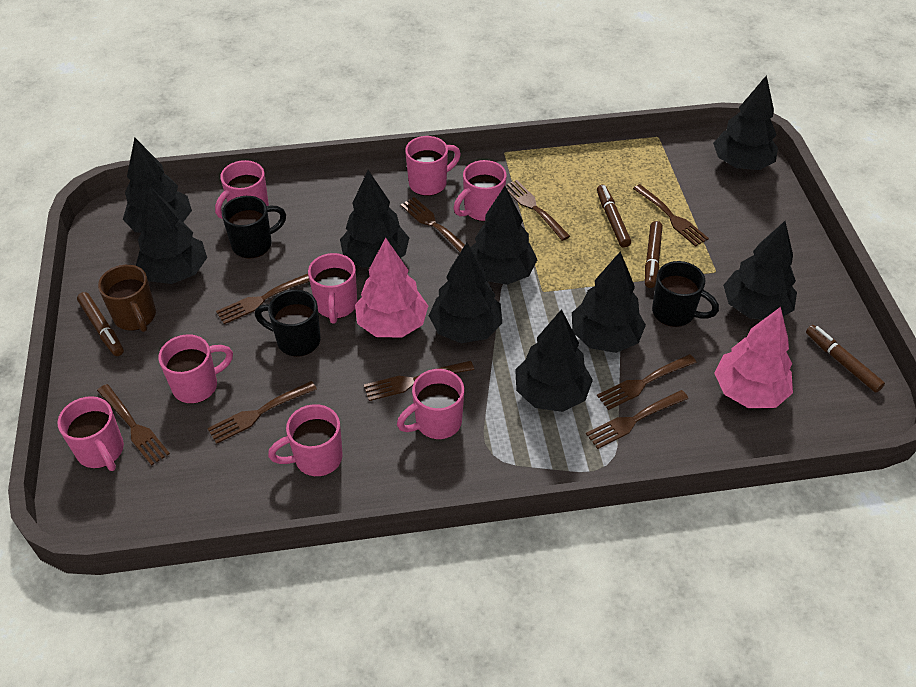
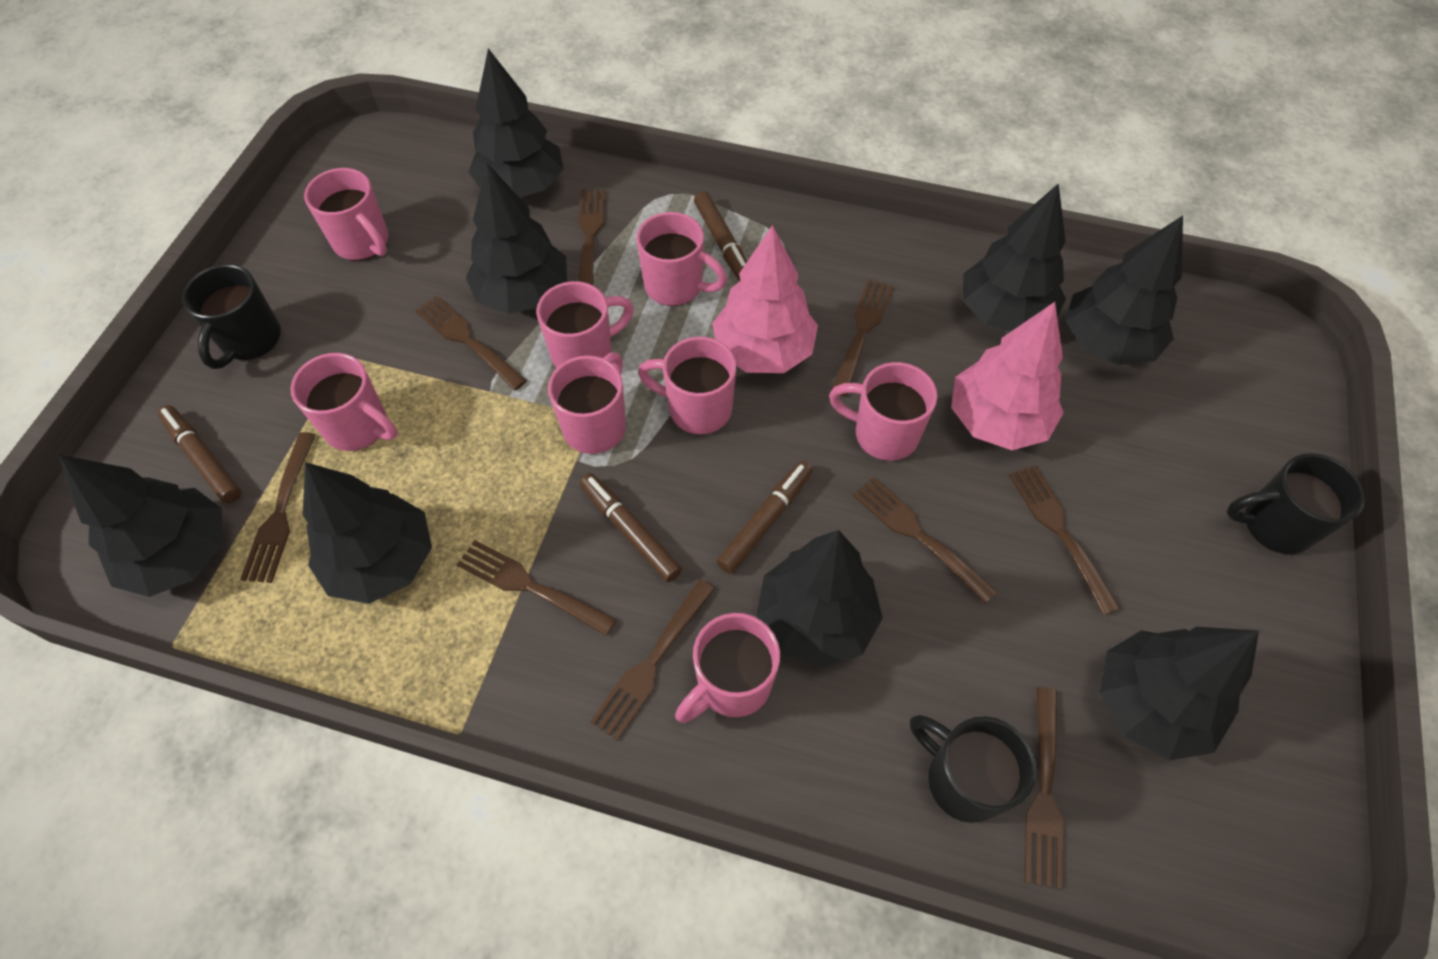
black tree: [123,137,192,233] [136,185,207,284] [340,170,409,267] [429,243,502,343] [470,186,538,285] [515,309,593,412] [572,251,646,353] [713,75,778,170] [723,221,797,320] = 9 -> [58,454,222,597] [303,462,432,604] [465,163,567,314] [469,48,563,198] [756,530,883,668] [963,183,1066,332] [1065,215,1183,365] [1099,627,1259,760] = 8
brown mug: [98,265,156,332] = 1 -> none = 0

